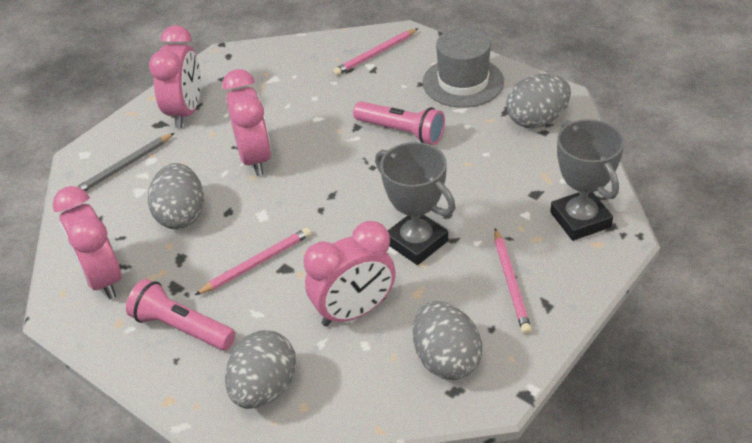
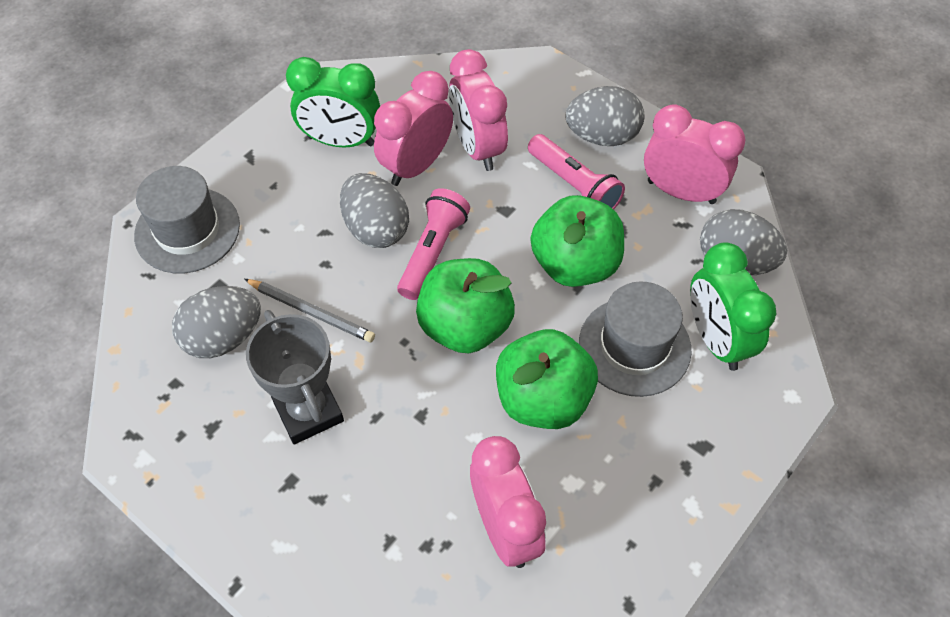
green apple: none = 0 -> [416,258,515,353] [496,329,598,429] [531,195,624,287] = 3
green clock: none = 0 -> [286,57,380,147] [690,242,776,371] = 2
grey hat: [423,28,504,108] = 1 -> [134,166,240,273] [579,282,692,397] = 2
grey trophy: [375,142,455,265] [550,119,624,241] = 2 -> [246,310,344,444] = 1
pink pencil: [195,228,311,295] [333,28,418,76] [494,228,532,334] = 3 -> none = 0

